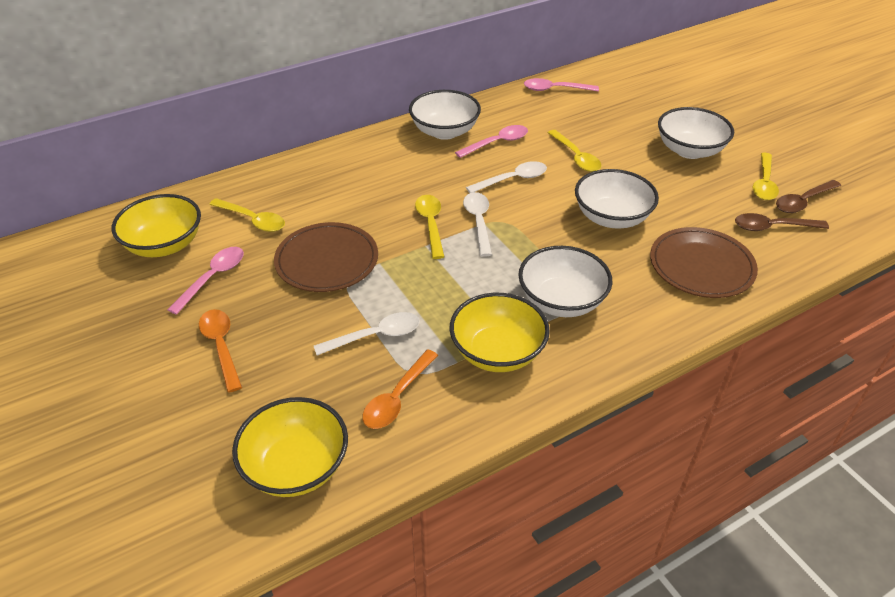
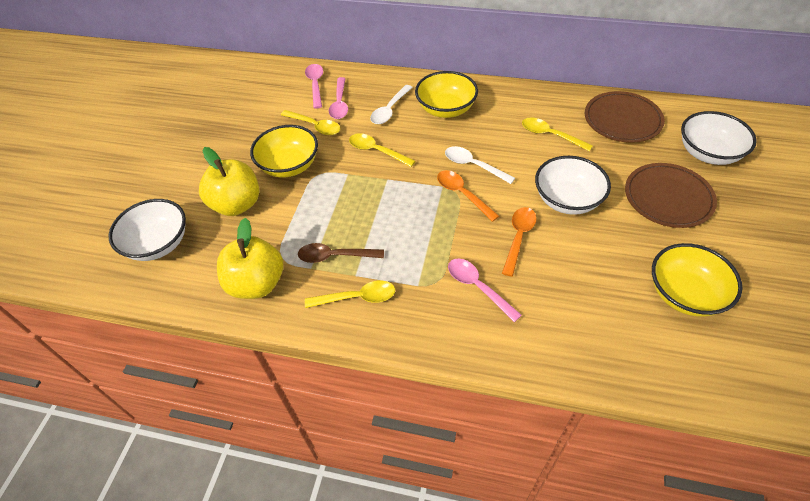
brown spoon: [735,213,829,231] [776,180,841,213] = 2 -> [298,243,384,263] = 1
white bowl: [409,90,481,140] [518,246,612,317] [575,169,659,229] [658,107,734,159] = 4 -> [109,199,186,261] [535,156,611,215] [681,111,757,165] = 3
white spoon: [314,312,420,355] [463,192,492,257] [466,161,547,193] = 3 -> [370,85,413,124] [445,146,515,184] = 2
yellow apple: none = 0 -> [199,147,259,216] [217,218,283,299] = 2

